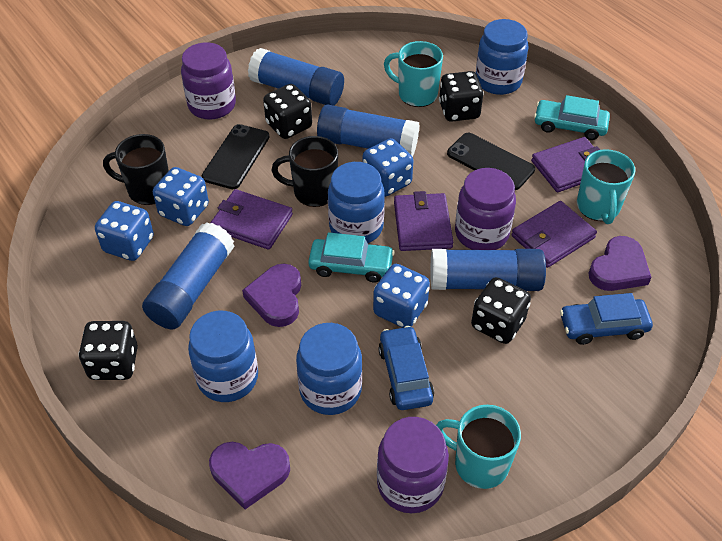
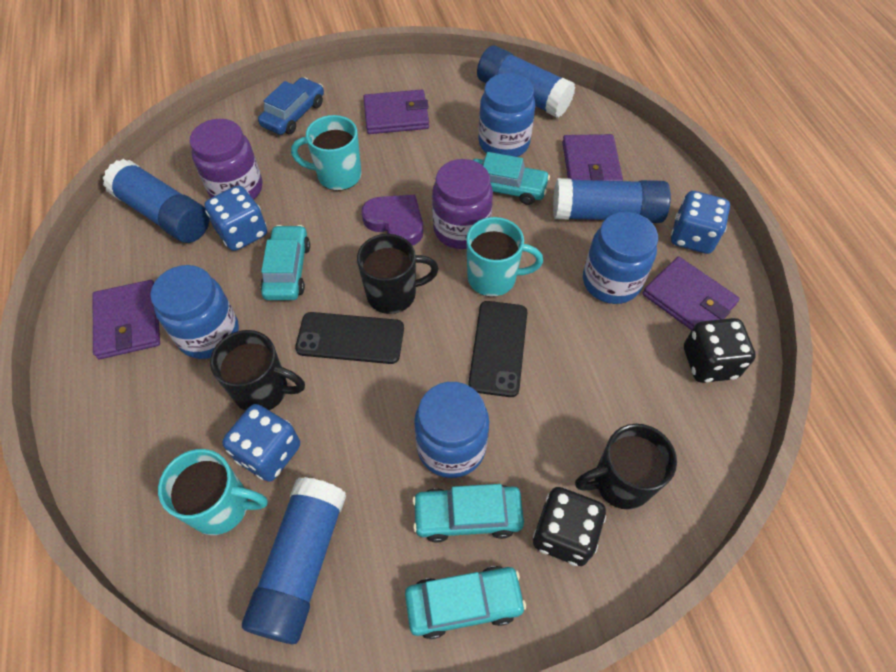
black dice: [78,321,138,380] [263,84,312,139] [439,71,484,122] [471,277,531,344] = 4 -> [533,487,606,566] [684,318,756,383] = 2
black mug: [103,134,169,205] [271,136,338,207] = 2 -> [210,330,305,411] [357,234,439,314] [575,424,677,510] = 3
blue car: [378,326,434,410] [560,293,653,345] = 2 -> [258,77,324,135] = 1
blue dice: [95,201,154,261] [153,167,209,226] [363,138,413,197] [373,264,430,328] = 4 -> [204,185,267,251] [222,404,300,481] [671,191,730,254] = 3
purple heart: [209,442,290,509] [242,264,301,327] [589,236,652,291] = 3 -> [361,195,423,246] = 1
purple jar: [181,42,236,120] [377,417,449,513] [455,168,516,250] = 3 -> [189,119,262,200] [432,159,493,249] = 2
turquoise car: [308,232,395,282] [534,95,610,140] = 2 -> [260,225,310,300] [405,566,526,639] [412,484,524,543] [473,152,550,205] = 4

